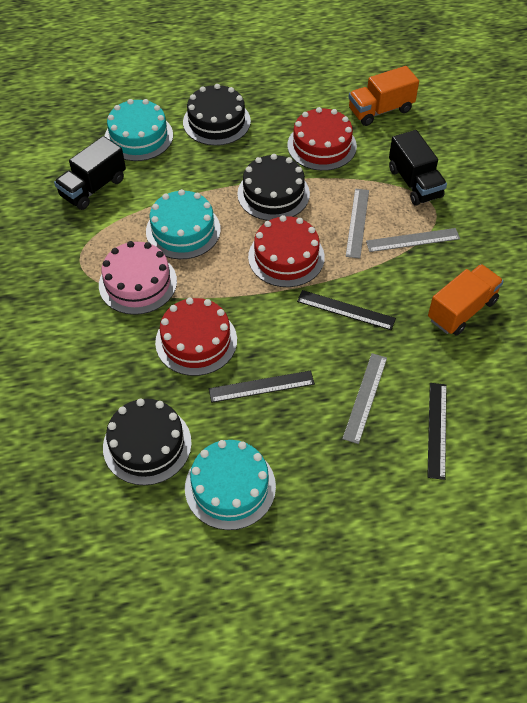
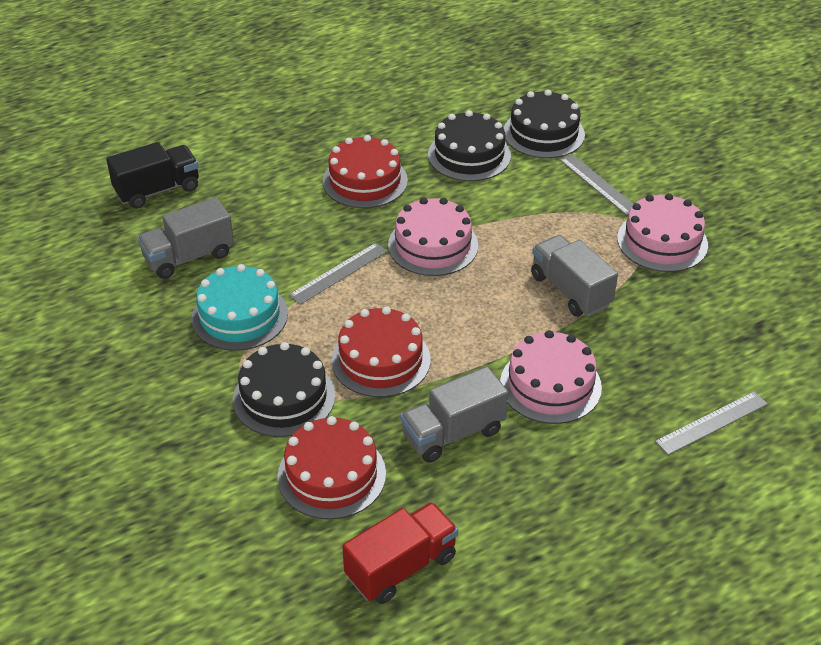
black ruler: [209,371,315,403] [297,290,396,330] [427,383,447,480] = 3 -> none = 0
black truck: [54,136,126,210] [389,130,447,206] = 2 -> [106,142,199,209] = 1
grey truck: none = 0 -> [137,197,234,279] [400,366,508,463] [531,235,618,317] = 3
orange truck: [348,66,419,126] [428,264,504,336] = 2 -> none = 0
pink cake: [99,241,177,315] = 1 -> [388,197,478,276] [500,330,602,424] [617,193,708,272] = 3
red truck: none = 0 -> [342,502,458,604] = 1
turquoise cake: [105,99,173,161] [146,189,221,259] [185,440,276,530] = 3 -> [192,264,288,351] = 1

